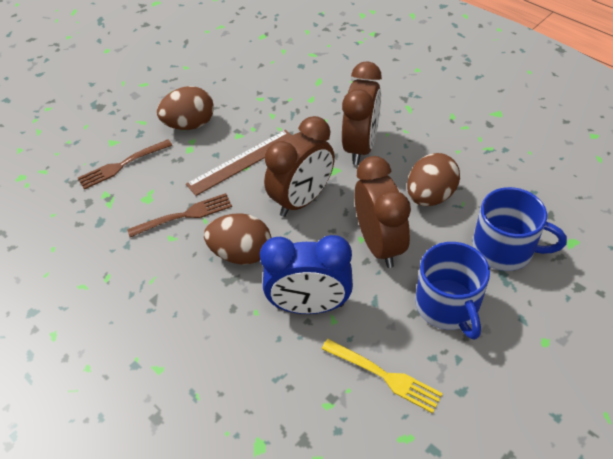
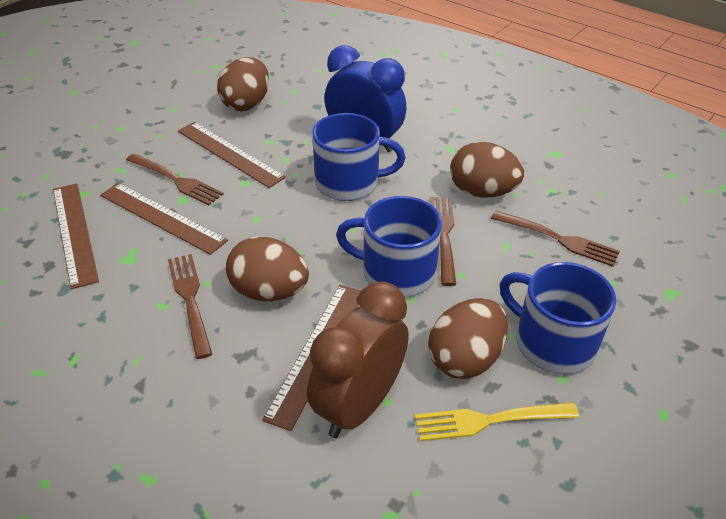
blue mug: [415,242,490,340] [472,187,567,271] = 2 -> [312,113,405,201] [336,196,442,297] [500,262,616,374] = 3
brown clock: [264,116,335,217] [342,61,382,165] [355,156,411,268] = 3 -> [307,281,409,438] = 1
brown egg: [157,86,214,130] [204,213,271,265] [407,153,460,206] = 3 -> [217,57,269,111] [226,237,309,301] [428,298,508,379] [450,142,524,198] = 4
brown fork: [78,140,172,189] [127,193,232,237] = 2 -> [126,153,223,206] [168,254,212,359] [430,197,456,286] [491,211,620,267] = 4
brown ruler: [186,130,292,196] = 1 -> [53,183,99,289] [100,183,228,255] [178,122,286,188] [262,285,361,431] = 4

